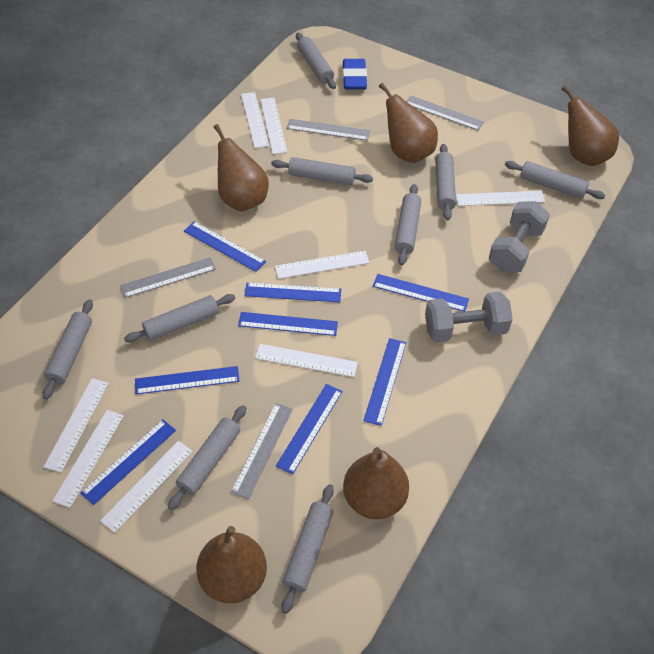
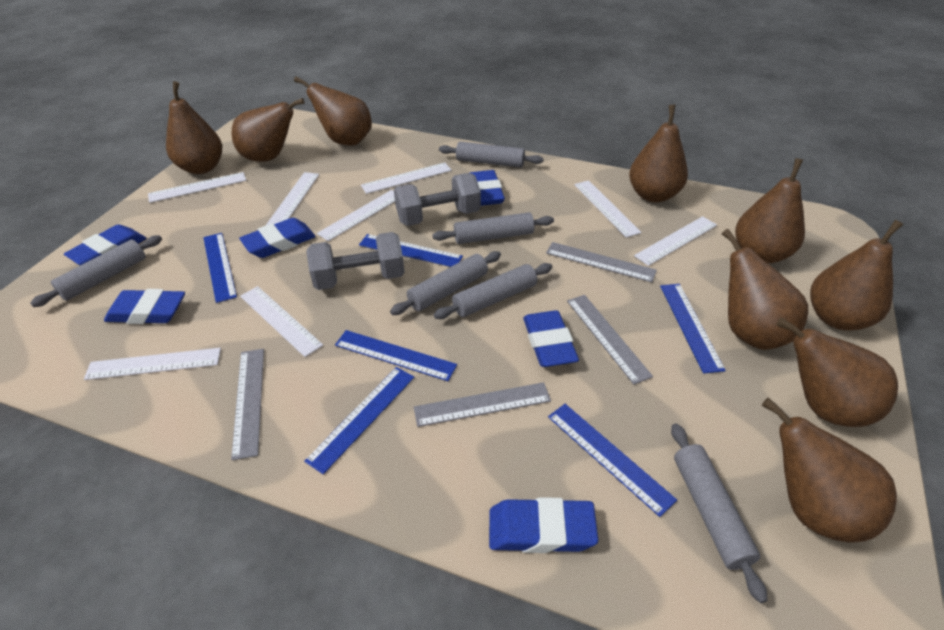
blue eraser: [343,59,367,90] = 1 -> [64,224,147,265] [104,289,185,324] [239,218,316,258] [470,170,505,206] [489,497,598,553] [523,311,579,367] = 6
blue ruler: [80,420,176,505] [135,366,240,395] [184,221,266,272] [238,312,338,336] [244,282,341,303] [276,384,343,475] [363,338,406,426] [373,274,469,312] = 8 -> [203,233,237,303] [304,367,414,474] [335,330,457,381] [359,234,463,267] [548,404,677,517] [660,284,726,373] = 6
brown pear: [196,526,267,603] [213,124,269,211] [343,447,409,519] [379,83,438,163] [561,85,619,166] = 5 -> [166,81,222,174] [231,98,305,162] [294,76,372,146] [629,105,688,203] [722,229,808,350] [735,158,805,263] [762,398,897,543] [776,318,898,427] [810,220,904,331] = 9
grey rolling pin: [43,299,93,400] [124,294,235,343] [168,405,246,510] [271,157,373,185] [282,484,334,614] [296,33,336,89] [395,184,421,266] [435,144,456,220] [505,161,605,199] = 9 -> [30,235,162,307] [390,251,501,315] [433,212,554,244] [434,263,552,319] [439,142,544,167] [671,423,767,603] = 6

